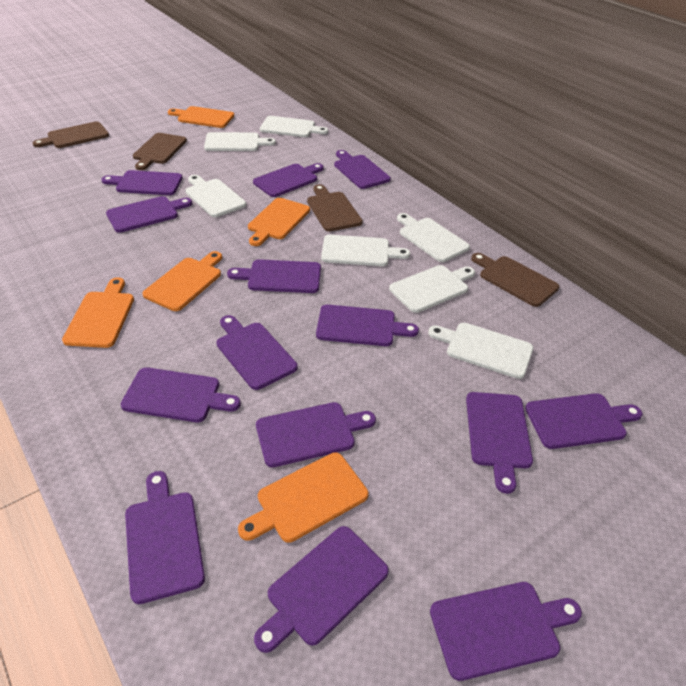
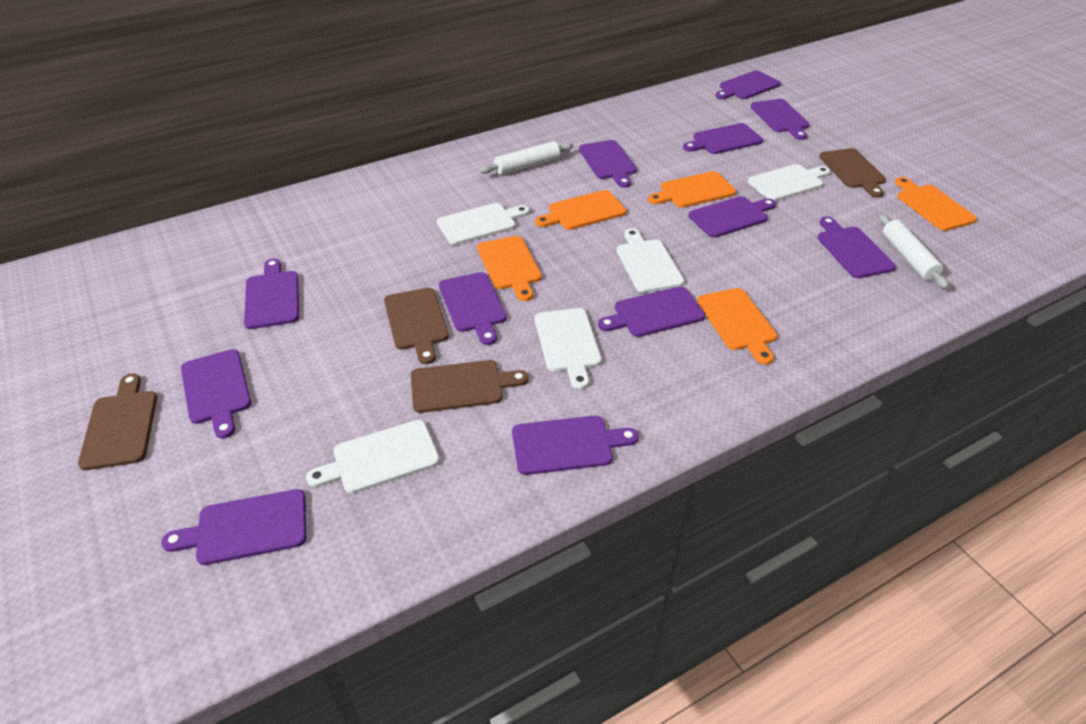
purple cutting board: [101,170,183,195] [106,196,192,233] [121,367,241,422] [125,471,205,604] [216,315,298,390] [227,259,321,293] [253,163,324,197] [254,526,389,653] [256,402,376,467] [316,304,419,346] [334,150,391,189] [430,582,582,681] [466,392,533,494] [525,393,642,449] = 14 -> [161,489,306,565] [181,349,251,439] [244,259,299,329] [439,272,507,345] [512,416,639,475] [579,140,637,188] [598,286,705,337] [683,123,763,154] [689,196,776,238] [716,71,781,99] [751,99,809,140] [818,216,896,278] = 12
white cutting board: [185,175,246,217] [204,132,276,151] [260,116,328,137] [321,235,410,266] [389,265,475,313] [397,213,470,262] [428,323,533,379] = 7 -> [306,420,440,493] [437,203,530,245] [535,308,602,389] [616,228,684,293] [748,164,830,201] = 5
white rolling pin: none = 0 -> [479,141,573,175] [879,214,949,289] = 2

